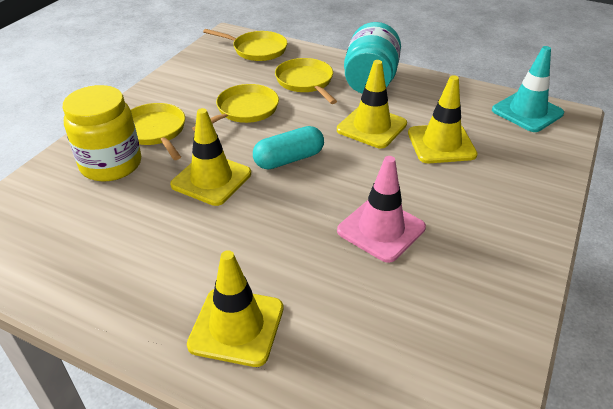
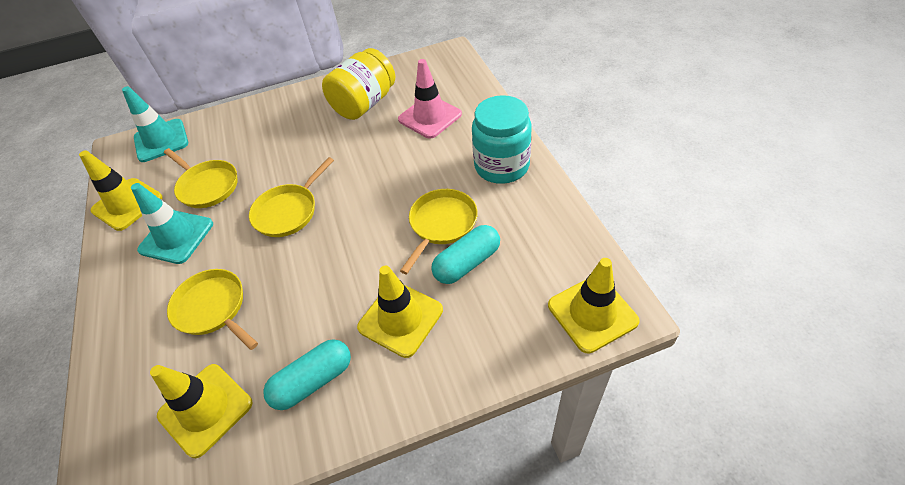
turquoise capsule: [253,126,324,169] = 1 -> [263,339,351,410] [431,225,500,284] = 2
turquoise traffic cone: [492,46,564,132] = 1 -> [122,86,188,162] [131,183,213,264] = 2

